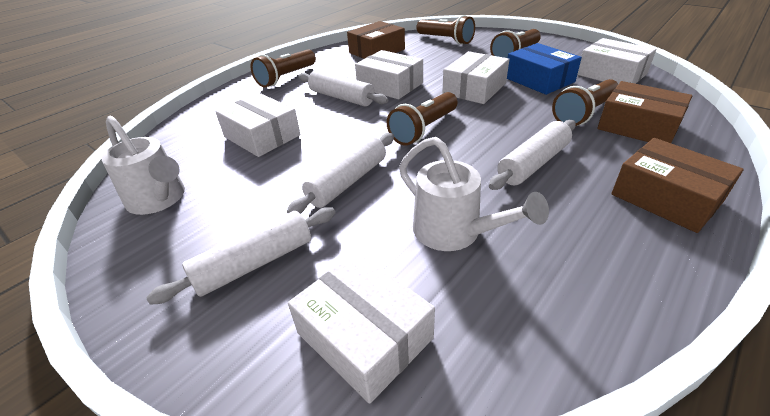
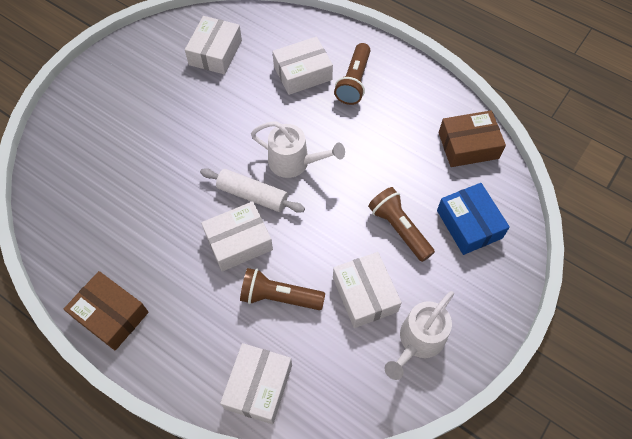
brown box: [347,21,405,59] [597,81,692,143] [611,138,744,233] = 3 -> [64,271,149,350] [439,110,506,167] = 2
brown flashlight: [251,49,316,88] [387,92,458,145] [416,15,475,45] [490,29,541,58] [552,79,618,126] = 5 -> [240,268,325,310] [334,43,371,105] [368,187,435,262] = 3
white rolling pin: [146,207,335,305] [287,133,394,214] [298,70,388,106] [489,120,576,190] = 4 -> [200,168,305,213] = 1

